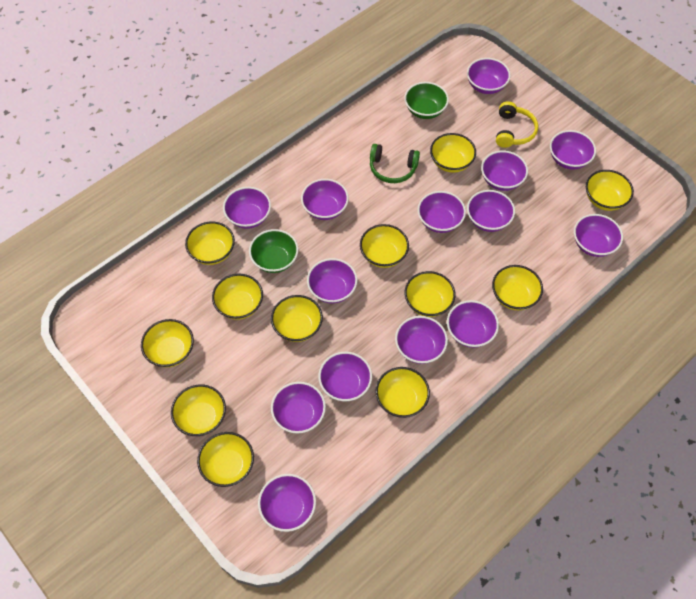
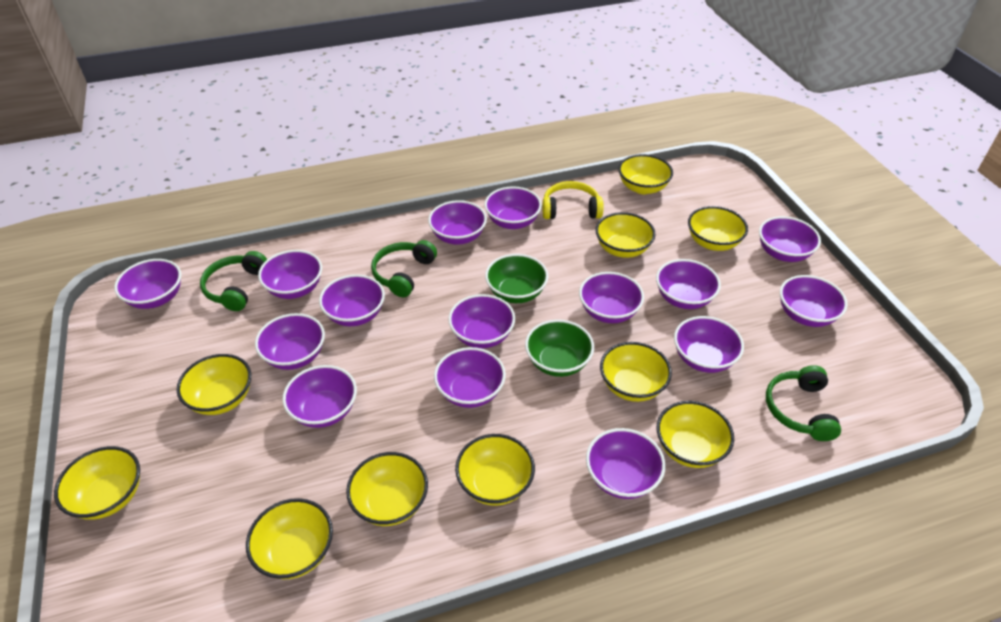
green headphones: [370,144,420,183] = 1 -> [200,251,267,311] [371,240,437,297] [766,365,841,441] = 3
purple bowl: [223,187,271,229] [258,474,316,532] [271,382,326,434] [301,179,349,220] [307,258,357,304] [318,352,372,402] [395,316,448,364] [418,191,466,233] [447,300,499,348] [467,58,511,94] [467,190,515,232] [481,151,528,191] [550,130,596,170] [574,214,623,257] = 14 -> [114,259,181,309] [255,313,325,370] [258,250,322,299] [282,365,357,428] [319,274,385,326] [428,200,487,245] [434,347,506,408] [448,294,515,348] [484,186,542,229] [579,272,644,323] [586,428,665,499] [656,259,721,309] [674,316,744,373] [759,216,821,262] [780,275,848,327] = 15
yellow bowl: [141,319,194,367] [171,384,226,436] [185,221,235,265] [197,432,254,487] [212,274,263,320] [271,295,323,342] [360,224,409,268] [375,367,430,418] [404,271,456,317] [430,133,476,173] [492,265,543,310] [586,170,634,211] = 12 -> [54,446,140,520] [177,354,251,415] [246,498,333,579] [346,452,428,526] [455,434,535,506] [596,212,656,258] [600,342,672,402] [618,154,673,194] [657,401,734,468] [688,206,748,251] = 10

